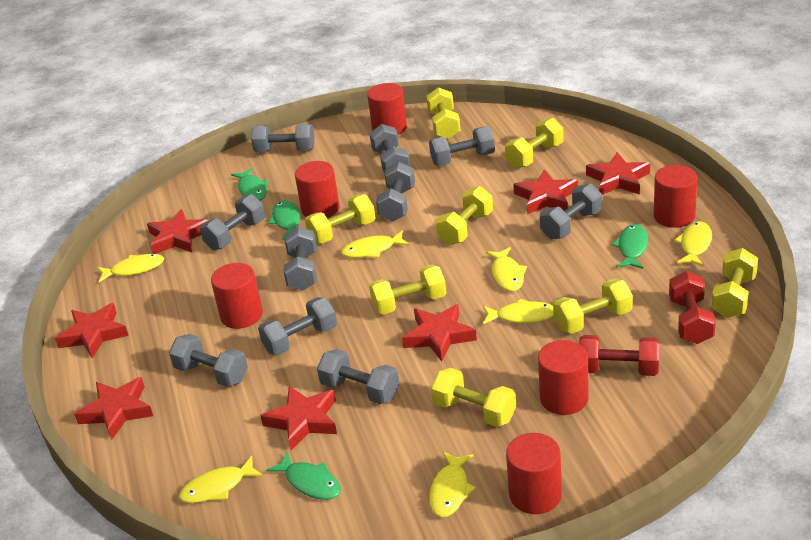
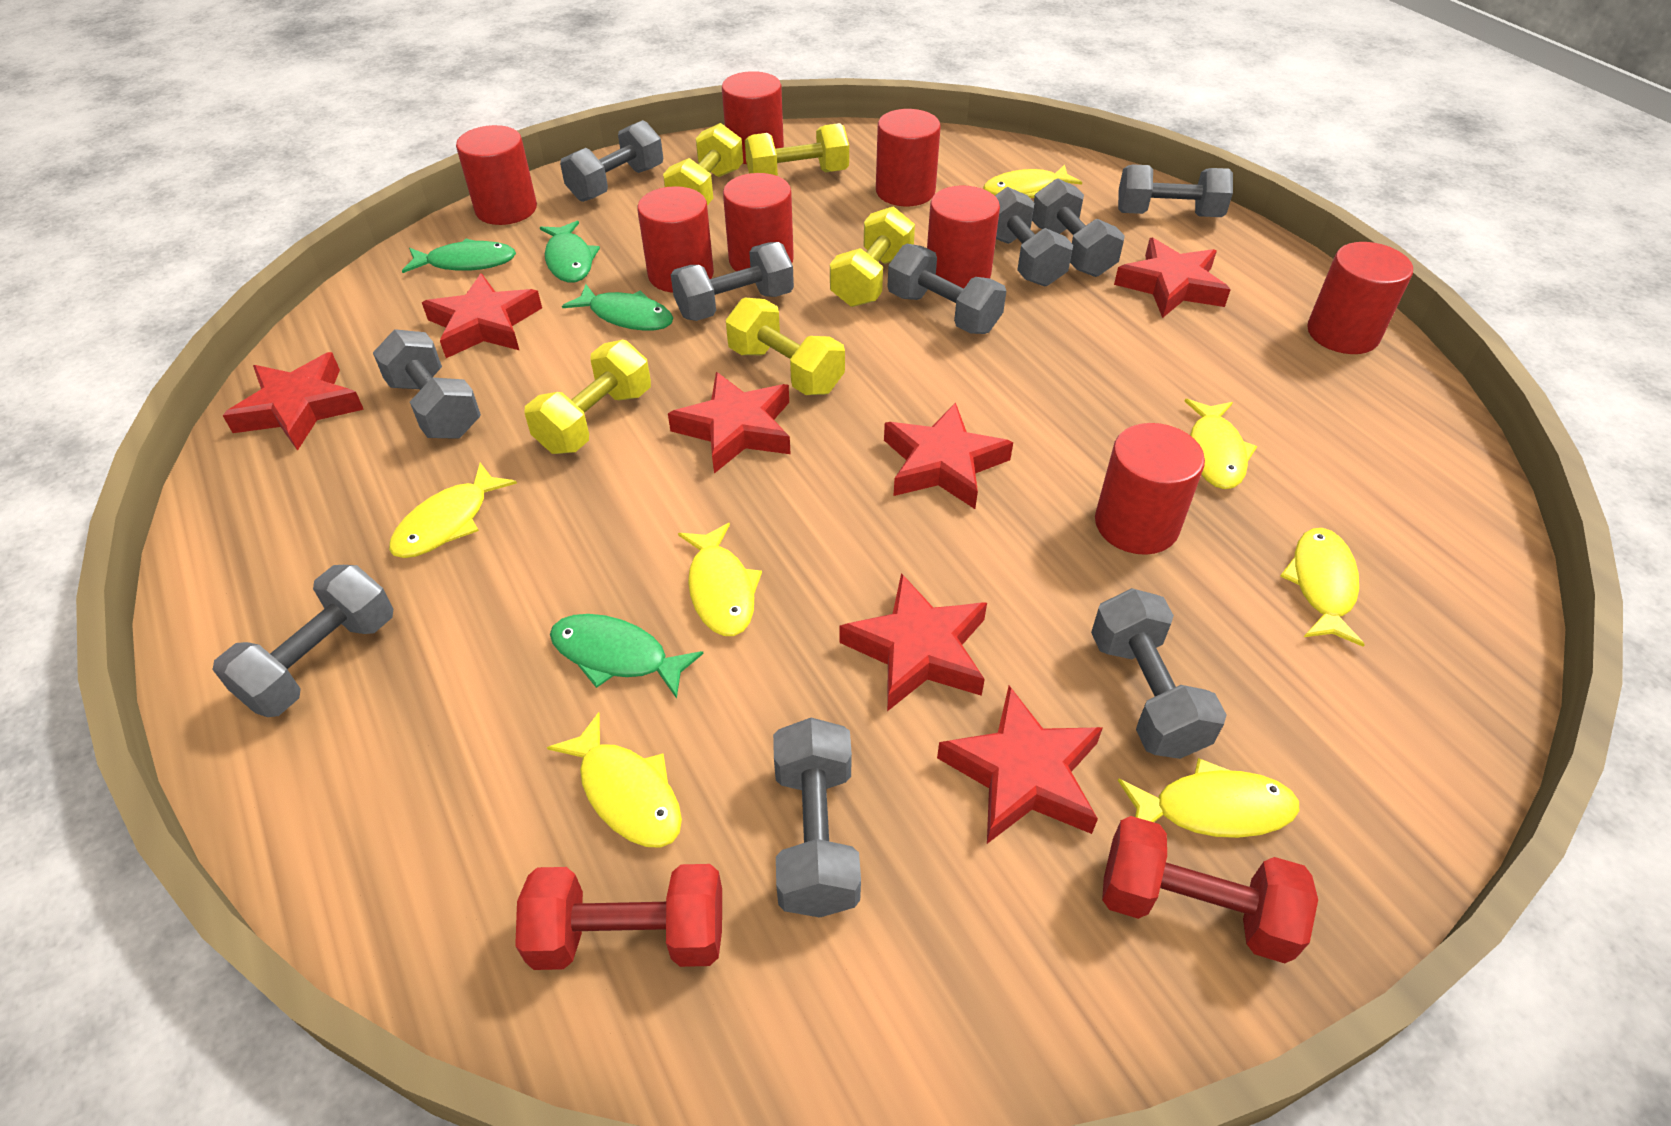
red cylinder: [211,263,263,329] [295,161,340,218] [367,83,407,135] [506,433,562,514] [538,340,589,415] [654,165,697,228] = 6 -> [456,125,537,225] [637,186,714,293] [722,71,784,164] [723,173,794,271] [876,109,941,206] [927,186,1000,288] [1095,423,1205,555] [1307,242,1413,354] = 8
yellow dumbbell: [305,194,376,244] [369,265,446,314] [426,87,461,139] [431,368,516,427] [436,186,493,245] [505,118,564,168] [553,279,633,334] [711,248,758,318] = 8 -> [524,340,651,454] [663,123,743,206] [726,298,845,395] [745,123,849,176] [830,206,915,307] = 5

